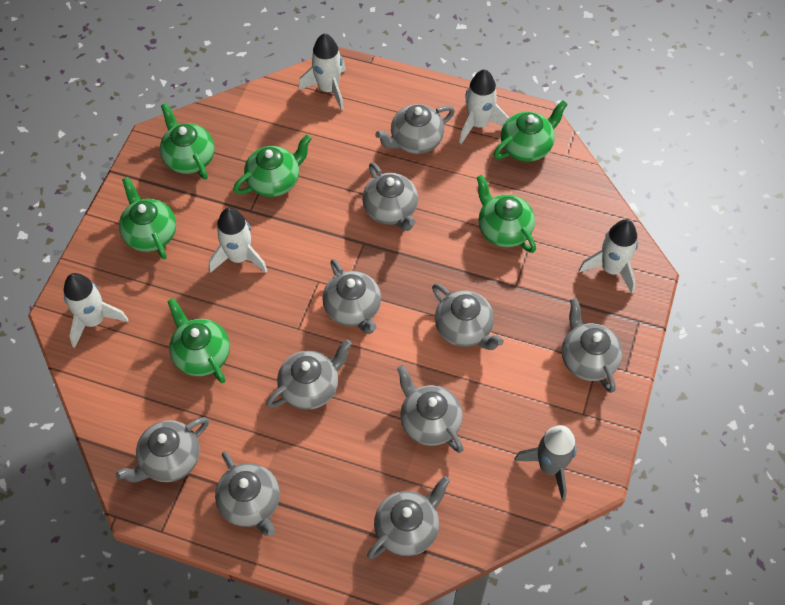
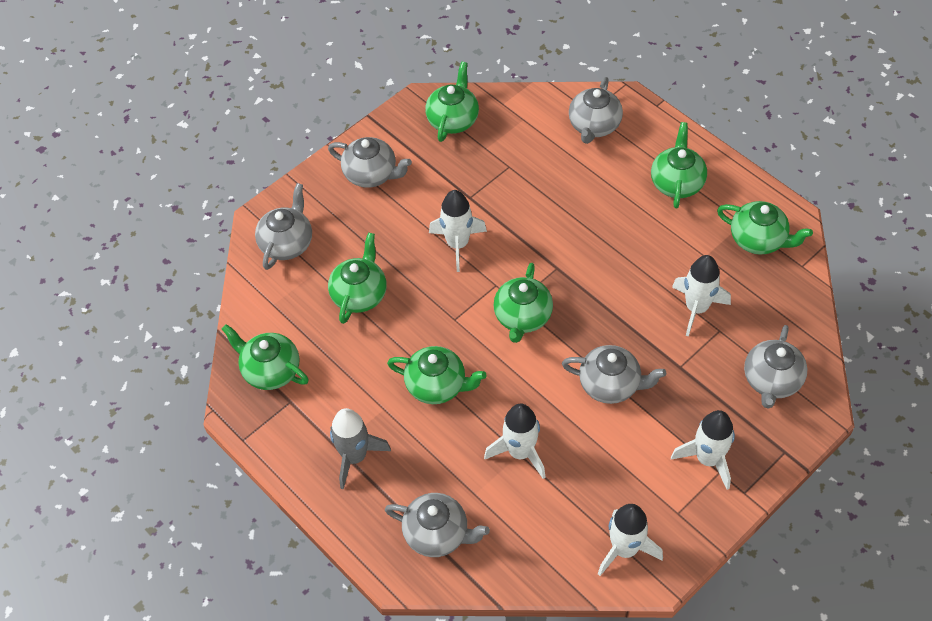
green teapot: [119,177,176,259] [160,103,215,180] [167,298,230,383] [233,135,312,197] [476,175,536,253] [494,100,568,162] = 6 -> [222,324,309,390] [328,233,386,324] [387,346,487,404] [425,62,479,142] [493,263,553,343] [651,122,707,208] [717,201,813,255] = 7
grey teapot: [115,417,209,483] [215,451,280,536] [266,339,352,410] [322,259,381,334] [362,162,418,231] [367,476,450,559] [375,104,455,154] [397,365,464,453] [432,283,504,350] [562,298,623,393] = 10 -> [255,183,312,270] [328,137,412,188] [385,493,490,557] [562,345,666,404] [569,77,623,144] [744,325,808,409] = 6

